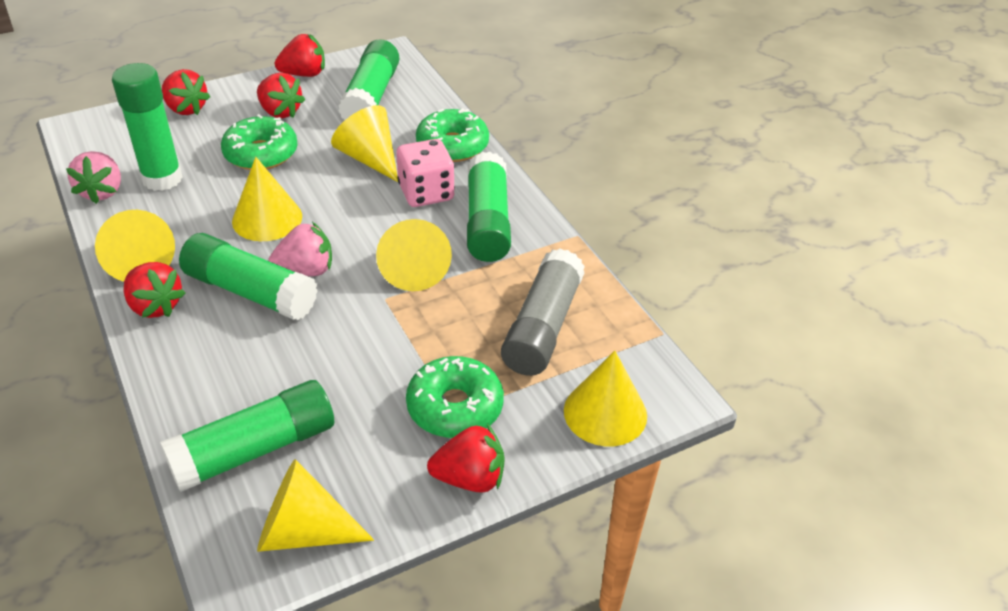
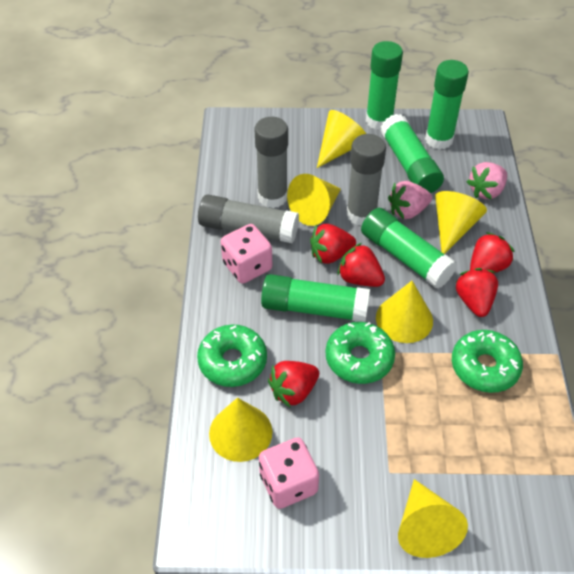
grey glue stick: [501,248,585,376] = 1 -> [198,195,299,243] [255,117,288,208] [346,134,386,226] = 3
pink dice: [396,139,455,207] = 1 -> [221,224,272,284] [259,437,319,509] = 2

